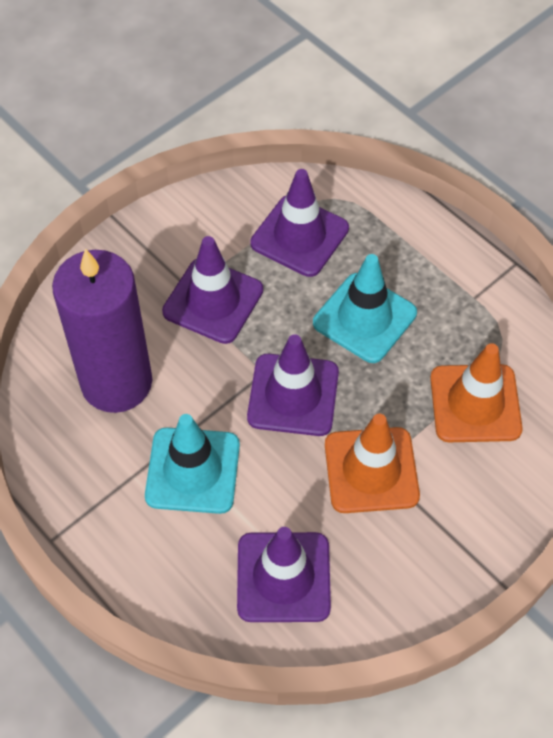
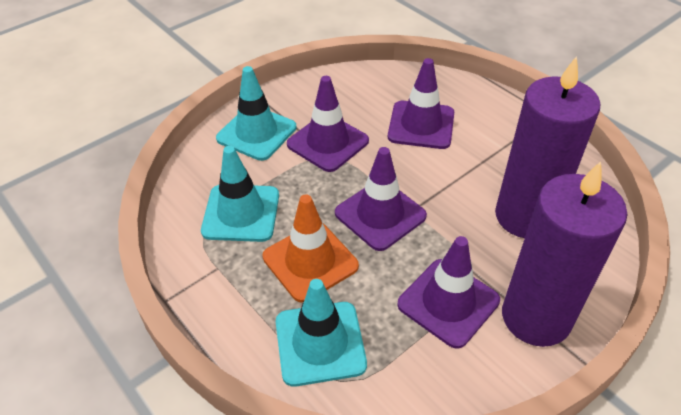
orange traffic cone: [325,414,420,513] [430,343,523,442] = 2 -> [263,195,359,302] = 1
purple candle: [52,249,152,413] = 1 -> [495,56,600,238] [502,161,627,347] = 2
turquoise traffic cone: [145,414,240,514] [313,254,417,363] = 2 -> [201,146,279,242] [216,66,296,161] [276,279,367,387] = 3

